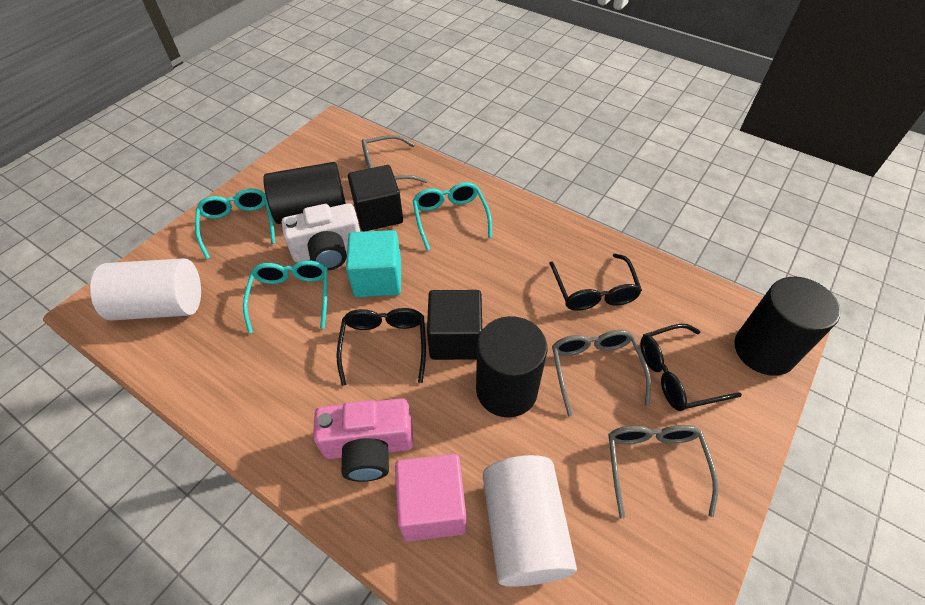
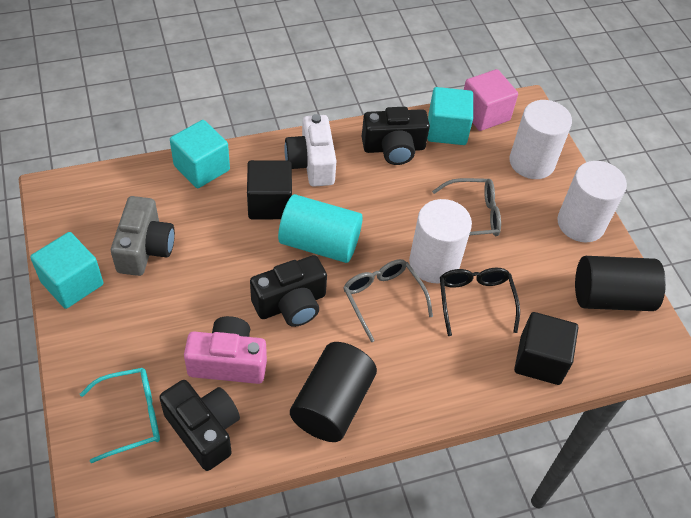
black camera: none = 0 -> [159,380,240,471] [250,255,327,327] [362,107,430,165] = 3
black cylinder: [263,162,346,224] [476,316,547,418] [734,277,841,376] = 3 -> [290,342,377,442] [575,256,666,311] = 2
black glasses: [336,308,426,386] [549,253,642,311] [640,324,742,411] = 3 -> [440,268,520,336] = 1
grey camera: none = 0 -> [111,196,175,276] = 1
grey glasses: [362,135,427,183] [552,330,651,417] [608,425,718,519] = 3 -> [343,259,433,342] [432,178,501,236] = 2
turquoise cube: [346,230,401,297] = 1 -> [30,232,104,309] [170,120,230,188] [427,87,473,145] = 3
turquoise cylinder: none = 0 -> [278,194,363,263] = 1
turquoise glasses: [195,188,275,259] [243,260,328,333] [412,182,492,251] = 3 -> [80,368,160,463] = 1
white cylinder: [90,258,201,321] [483,455,577,587] = 2 -> [409,199,472,283] [510,100,572,179] [557,161,627,242] = 3

